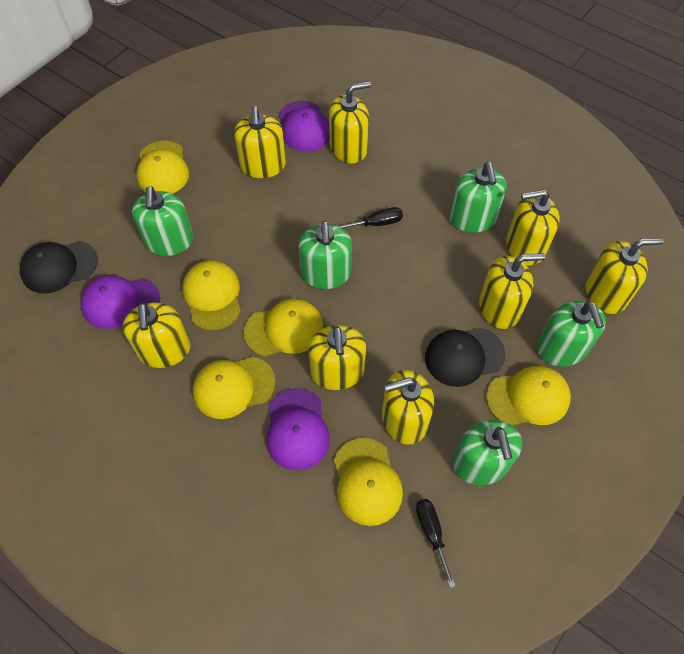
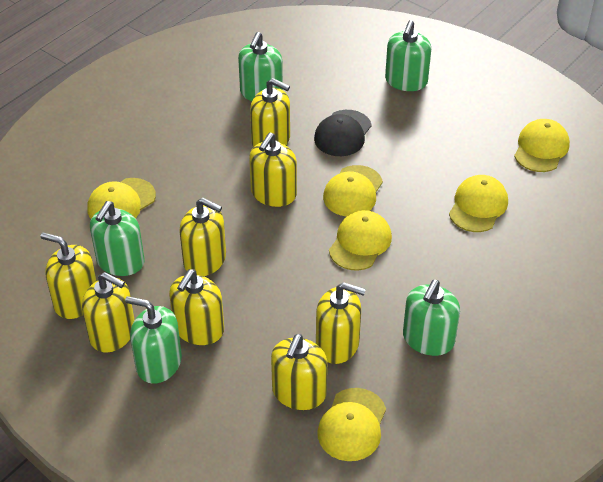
black cap: [20,241,98,294] [425,328,505,387] = 2 -> [314,110,372,156] = 1
black screwdriver: [339,207,403,228] [416,499,456,588] = 2 -> none = 0
purple cap: [80,275,160,329] [266,388,330,470] [279,101,330,152] = 3 -> none = 0

